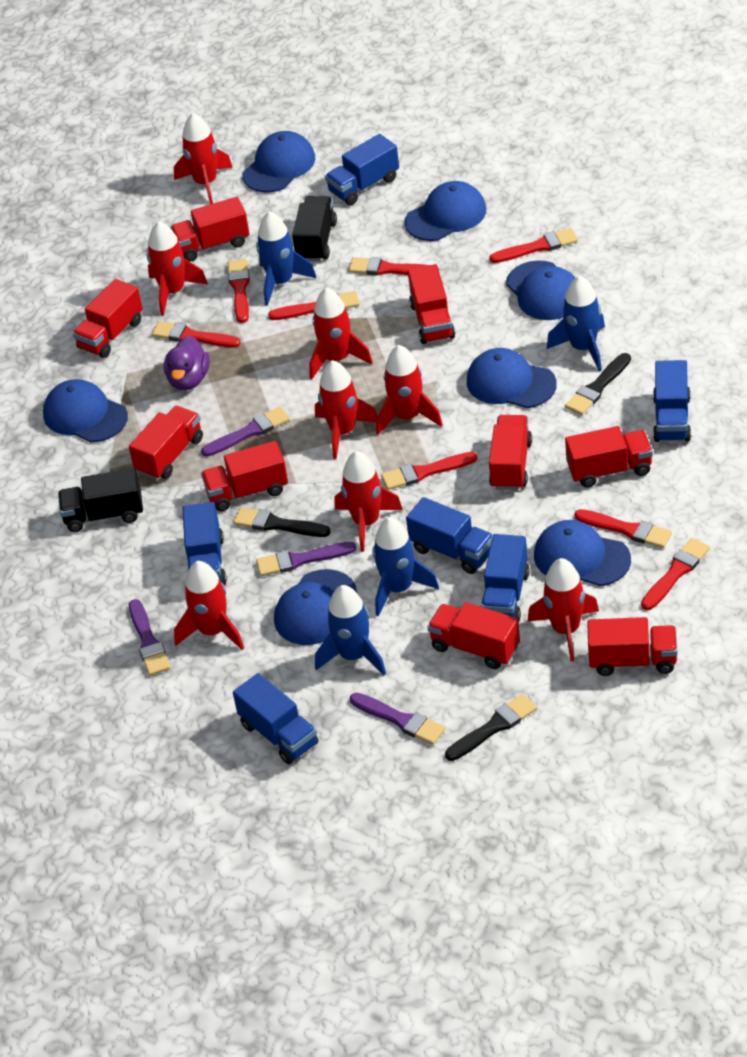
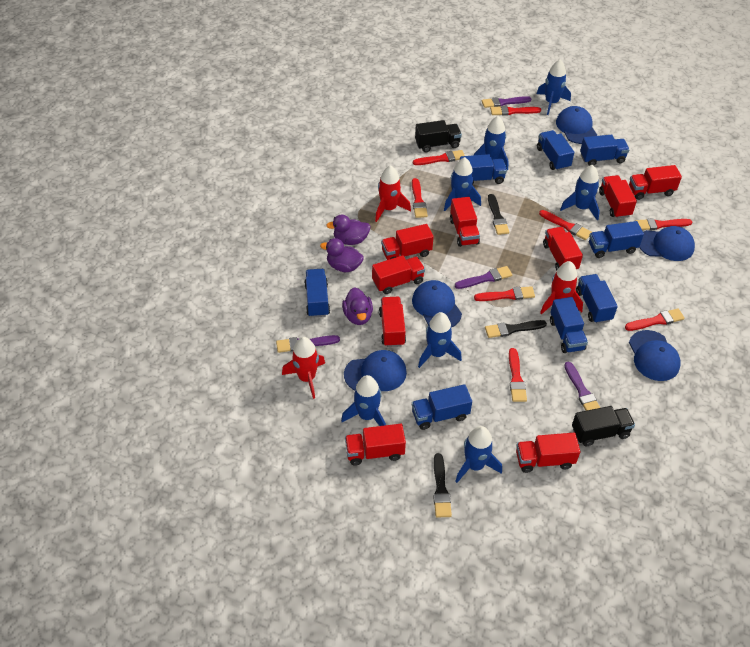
blue cap: [43,379,128,443] [242,131,315,193] [274,569,357,645] [405,181,486,241] [467,348,557,408] [506,260,575,320] [534,520,631,586] = 7 -> [344,350,407,391] [412,280,462,328] [556,106,597,144] [629,330,681,381] [639,226,695,261] = 5
blue rocket: [256,211,316,306] [315,585,386,675] [373,517,439,616] [547,276,605,371] = 4 -> [341,375,386,426] [418,312,462,368] [444,157,481,211] [455,426,502,483] [474,116,508,170] [537,60,571,115] [560,165,600,221] = 7
blue truck: [182,502,227,585] [233,673,318,764] [325,134,399,205] [406,497,493,574] [481,534,530,622] [653,360,691,442] = 6 -> [304,269,330,318] [412,384,472,430] [460,154,507,184] [537,130,574,171] [550,297,588,353] [576,274,618,324] [580,135,629,166] [589,221,644,258] = 8
purple duck: [164,336,210,390] = 1 -> [320,238,364,272] [326,215,371,245] [342,287,373,325] = 3
red rocket: [147,221,208,316] [174,113,233,204] [174,561,244,650] [309,287,373,379] [315,360,377,459] [335,451,403,552] [376,345,443,435] [528,558,599,661] = 8 -> [282,337,325,399] [375,165,411,222] [540,261,583,315] = 3

